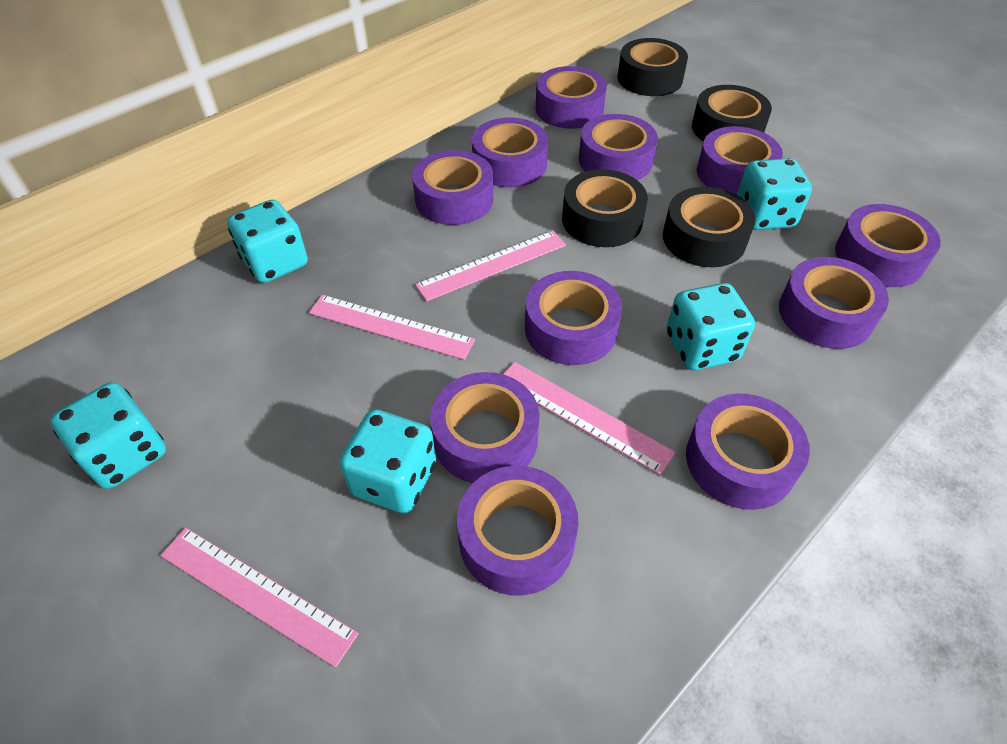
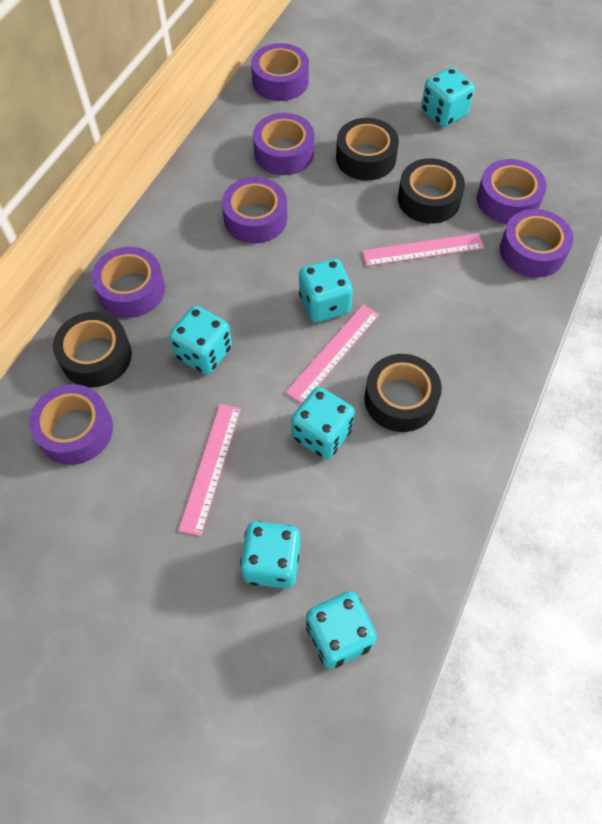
pink ruler: [160,528,359,668] [309,295,475,360] [415,231,566,301] [503,362,675,475] = 4 -> [178,404,241,536] [285,305,379,404] [362,233,484,266] = 3
purple tape: [412,150,493,225] [430,372,540,483] [457,466,578,595] [472,118,548,187] [525,271,622,365] [536,66,607,129] [579,114,658,180] [686,393,810,510] [697,126,783,195] [779,257,889,349] [835,204,941,287] = 11 -> [29,384,113,465] [91,247,165,318] [222,177,287,243] [251,43,309,101] [253,113,315,175] [477,159,547,224] [500,209,573,278] = 7
turquoise dice: [51,382,166,489] [227,199,308,283] [339,409,436,514] [666,283,755,370] [737,158,812,230] = 5 -> [169,306,232,374] [240,522,300,589] [291,387,355,459] [299,258,353,322] [306,591,377,669] [421,68,475,127] = 6

